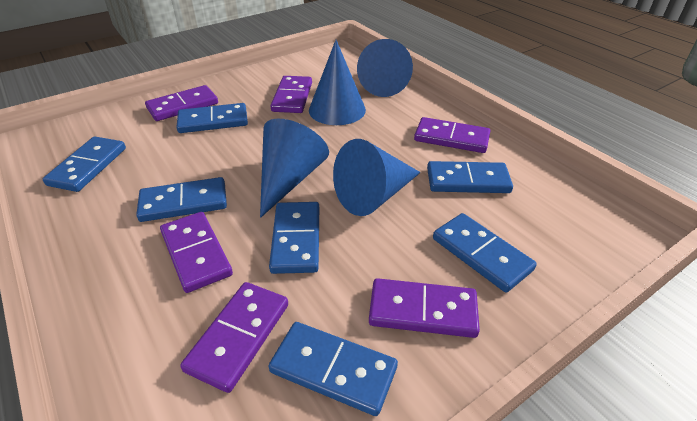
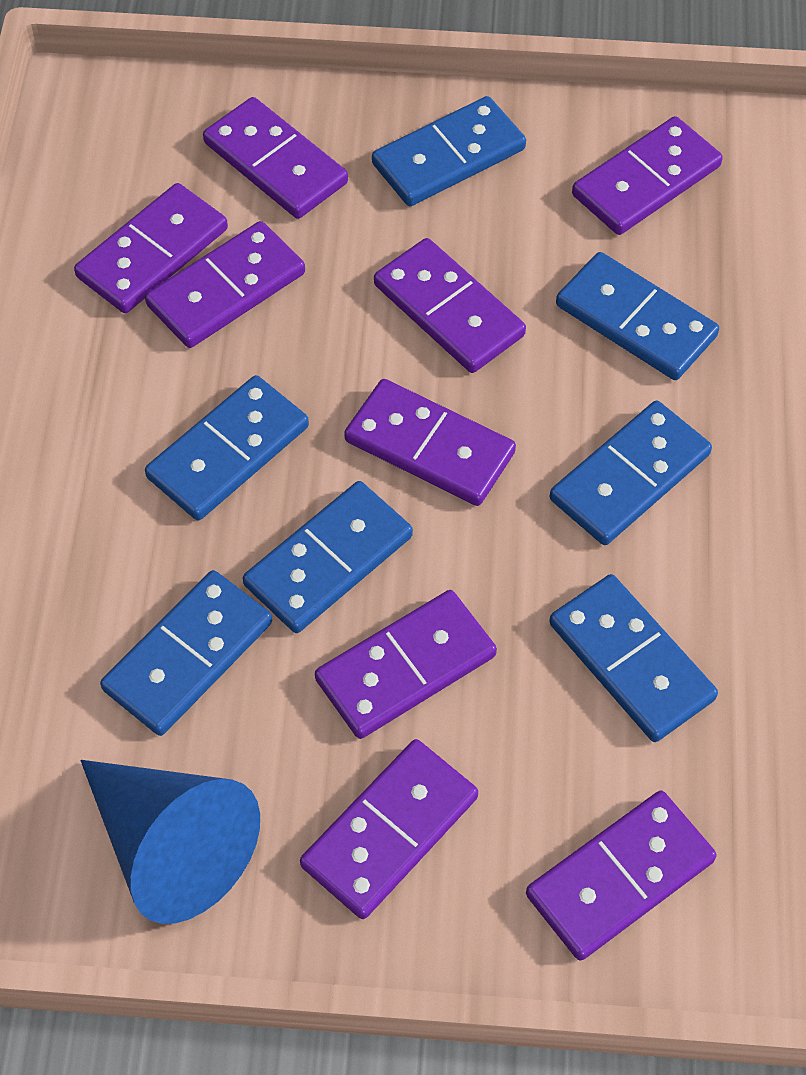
blue cone: [260,119,329,218] [309,40,366,125] [333,139,421,216] [357,39,413,97] = 4 -> [81,760,260,924] = 1
purple domino: [145,85,218,121] [160,212,233,293] [180,282,288,393] [271,76,312,113] [369,278,480,338] [414,117,490,153] = 6 -> [74,183,228,313] [145,221,305,348] [203,97,348,219] [300,739,478,919] [315,590,497,739] [344,379,516,506] [374,238,526,373] [526,791,717,961] [572,116,723,235] = 9

